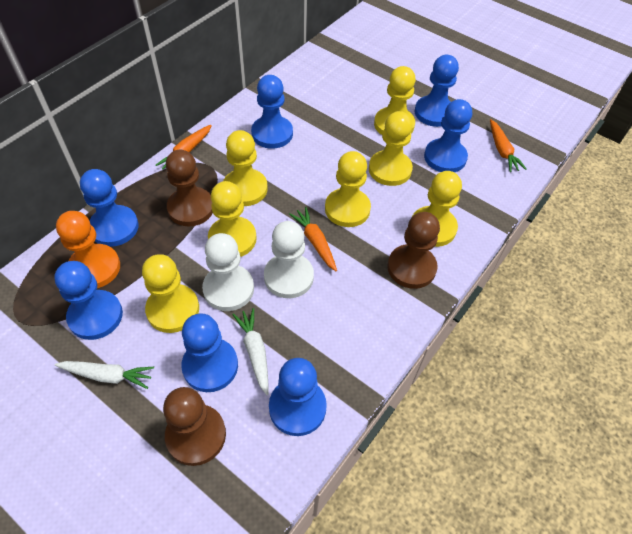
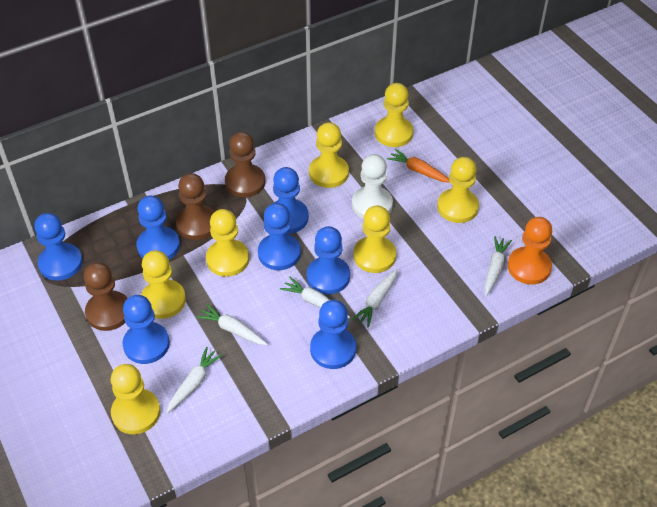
orange carrot: [155,125,212,170] [289,207,337,271] [490,119,527,172] = 3 -> [387,149,450,183] = 1
white carrot: [54,361,154,389] [232,308,269,395] = 2 -> [166,347,223,413] [196,304,268,345] [280,277,350,318] [352,269,398,328] [484,236,512,296] = 5
white pawn: [202,233,254,311] [264,221,314,298] = 2 -> [352,154,393,219] = 1

